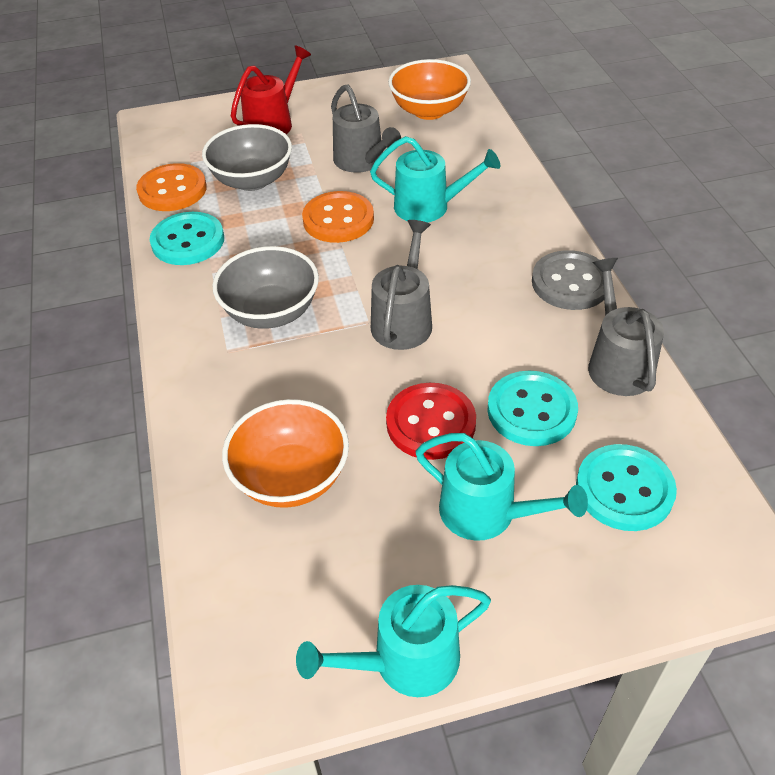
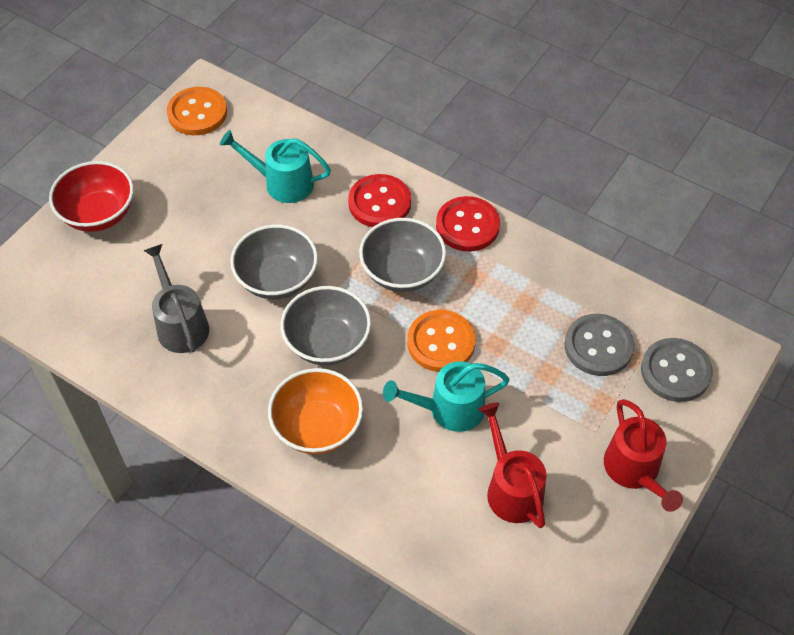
grey bowl: [202,124,292,191] [212,246,319,329] = 2 -> [230,224,318,299] [281,286,371,365] [359,218,446,292] = 3
grey button: [532,250,604,310] = 1 -> [564,314,634,376] [641,338,713,402] = 2
grey watering can: [331,84,401,173] [371,220,432,350] [588,258,664,396] = 3 -> [143,244,209,353] = 1
orange bowl: [222,399,349,508] [388,59,471,120] = 2 -> [268,368,363,454] = 1
red bowl: none = 0 -> [49,161,134,232] = 1
red button: [386,383,476,460] = 1 -> [348,174,411,227] [436,196,500,251] = 2
red watering can: [231,45,311,134] = 1 -> [478,402,546,528] [604,399,683,512] = 2
turquoise button: [150,212,224,265] [487,371,578,446] [576,444,677,531] = 3 -> none = 0
turquoise watering can: [296,585,491,697] [370,136,500,223] [415,433,588,541] = 3 -> [220,130,331,203] [383,361,510,432] = 2

